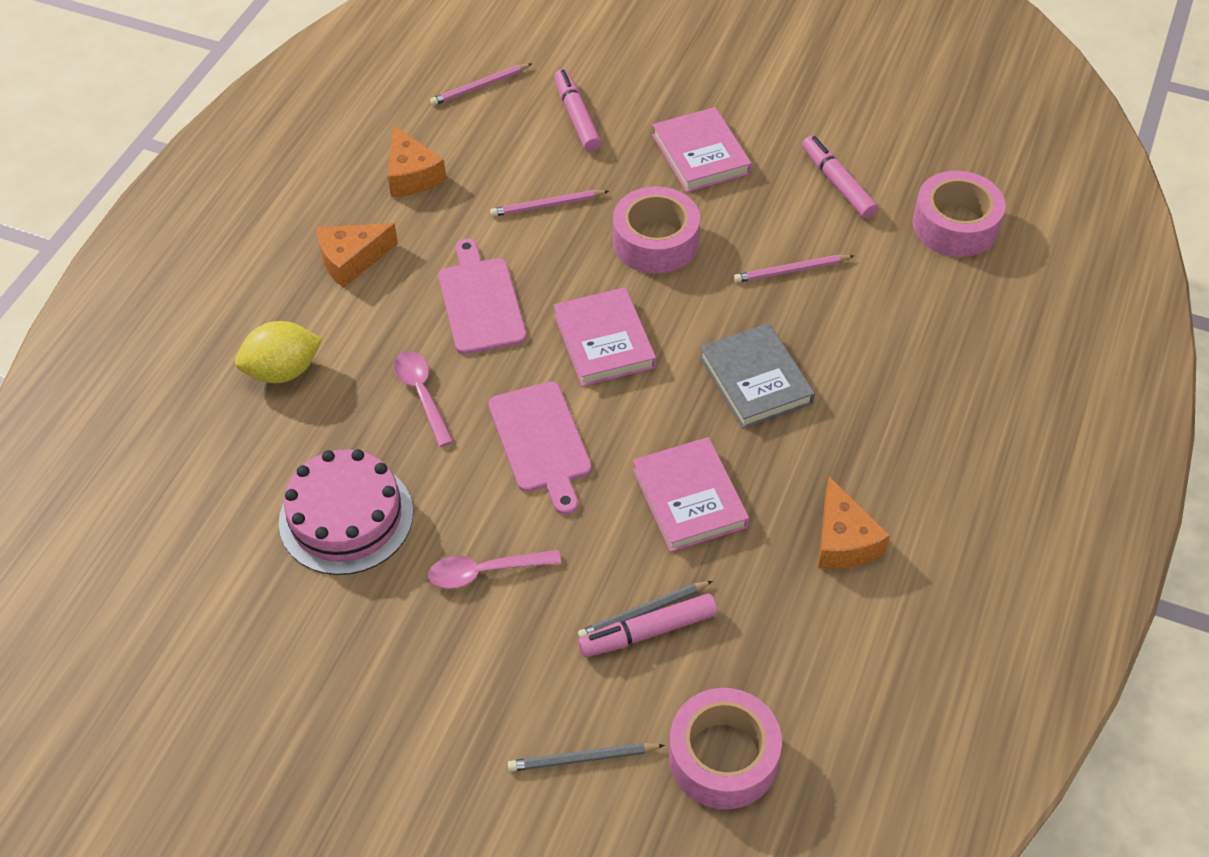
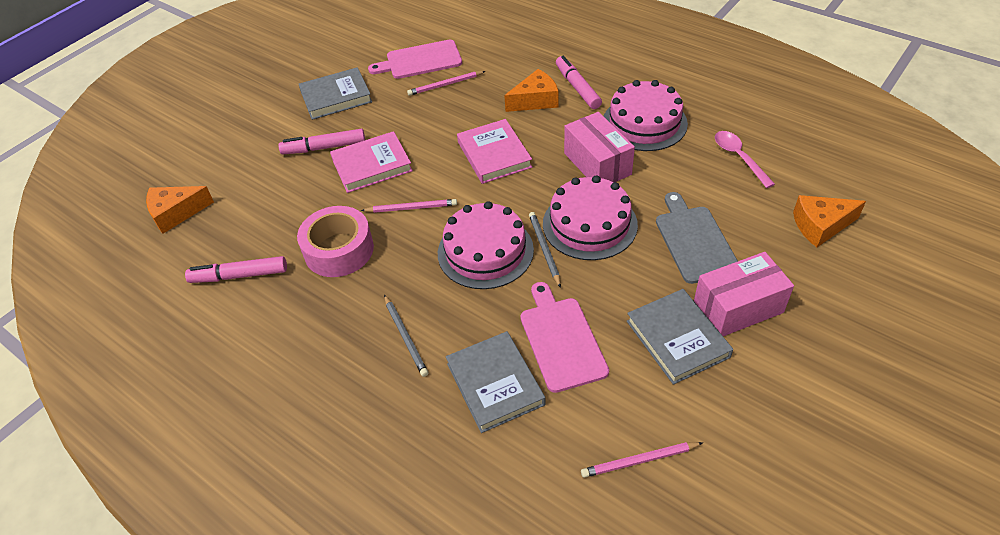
grey book: [699,323,815,429] = 1 -> [299,67,372,120] [446,331,546,433] [627,289,733,385] = 3
grey cutting board: none = 0 -> [656,192,738,284] = 1
pink book: [553,287,656,387] [633,437,749,552] [652,107,752,192] = 3 -> [330,131,413,193] [457,119,532,184] = 2
pink box: none = 0 -> [564,112,635,182] [694,252,794,336] = 2
pink cake: [279,449,413,575] = 1 -> [438,201,534,289] [543,176,638,260] [604,80,688,151] = 3
pink spoon: [394,351,454,447] [428,550,561,589] = 2 -> [715,131,775,188] = 1
pink tape: [613,186,700,274] [669,688,782,809] [913,171,1006,257] = 3 -> [297,206,374,277] = 1
yellow lemon: [235,321,322,383] = 1 -> none = 0

